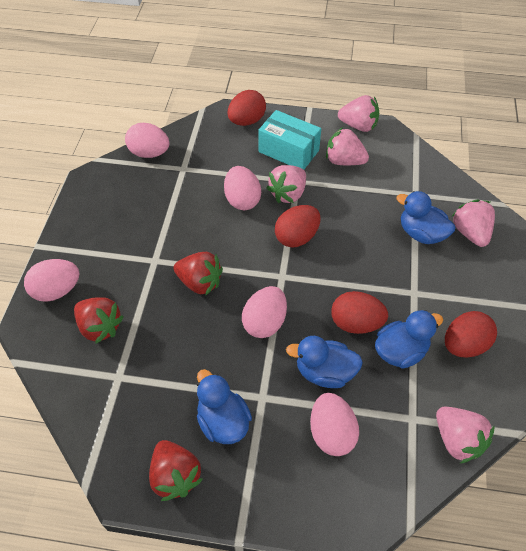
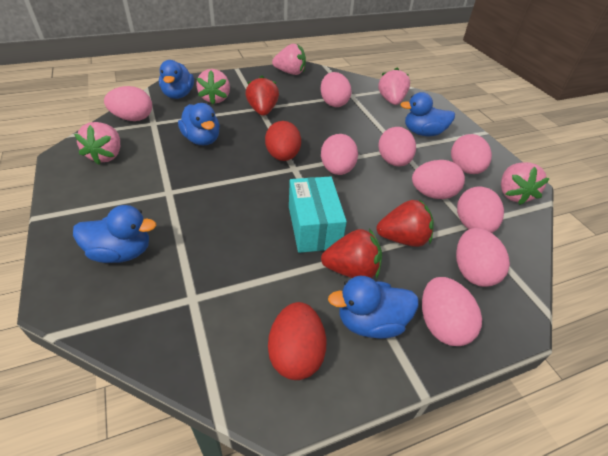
blue duck: [197,369,252,444] [286,336,363,388] [375,310,443,369] [396,191,456,244] = 4 -> [73,205,156,263] [159,60,194,99] [178,103,220,145] [328,276,418,339] [400,92,455,136] = 5
pink egg: [24,259,80,302] [125,123,169,158] [224,166,261,210] [242,286,287,338] [310,393,359,456] = 5 -> [104,86,152,121] [320,72,352,107] [321,134,358,175] [379,127,416,166] [412,160,465,199] [422,277,482,346] [451,134,492,174] [456,228,510,287] [457,186,504,233] = 9
red egg: [228,90,266,126] [275,205,321,248] [331,291,388,334] [445,311,497,357] = 4 -> [265,121,301,161] [268,302,326,380] = 2

